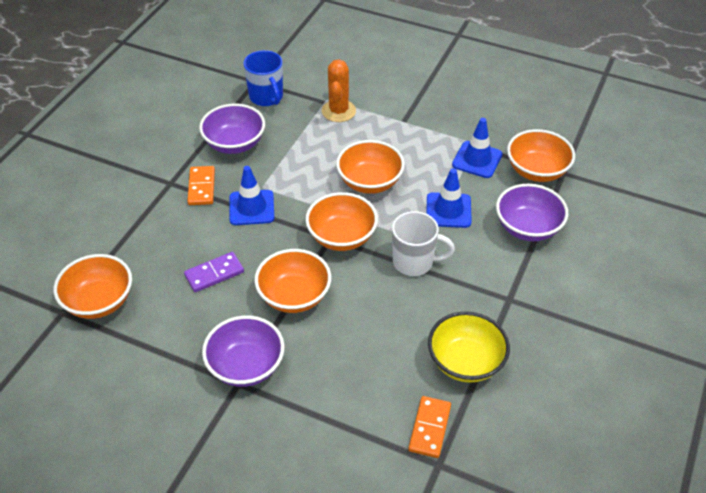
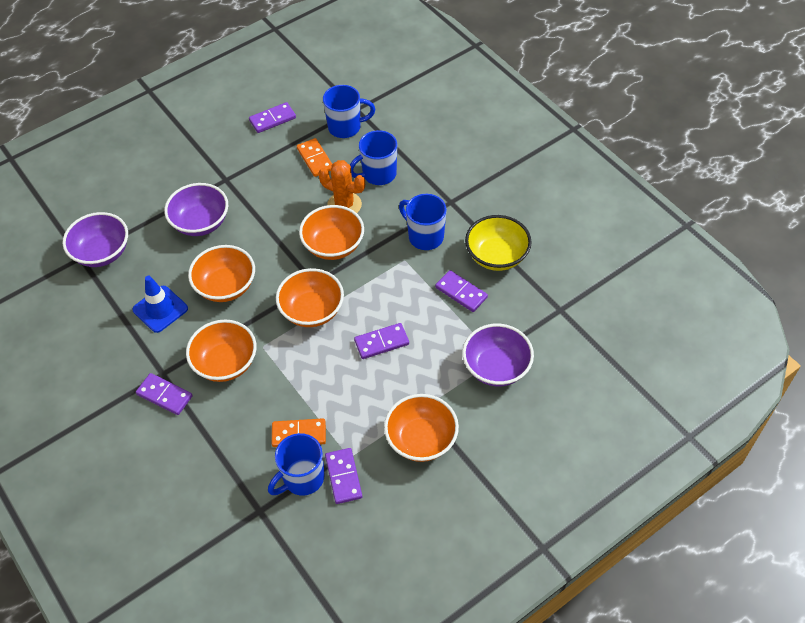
blue mug: [243,50,283,106] = 1 -> [268,433,325,496] [323,85,375,138] [350,130,397,185] [399,194,447,250] = 4
blue traffic cone: [229,166,274,225] [427,168,472,228] [452,118,503,178] = 3 -> [132,276,188,333] = 1
purple domino: [184,252,244,292] = 1 -> [136,373,193,415] [249,102,296,133] [325,448,362,504] [354,323,409,359] [435,270,488,312] = 5
white mug: [392,211,455,276] = 1 -> none = 0

